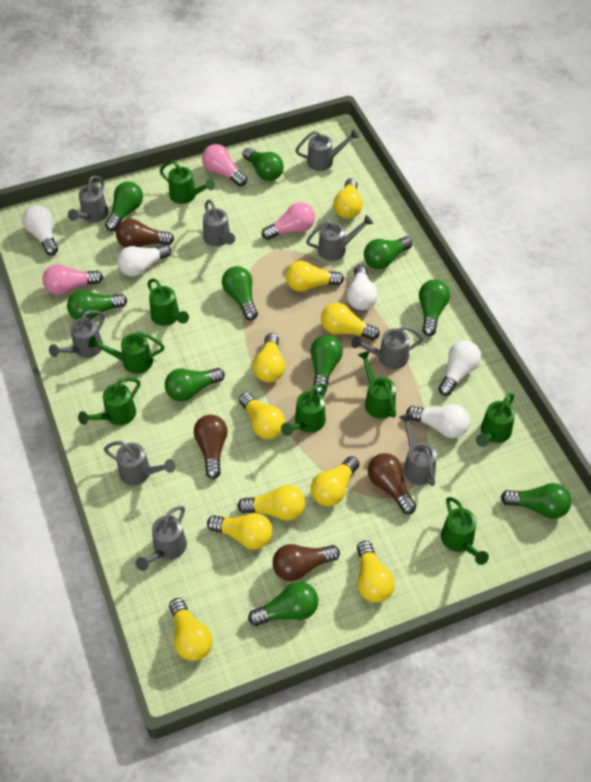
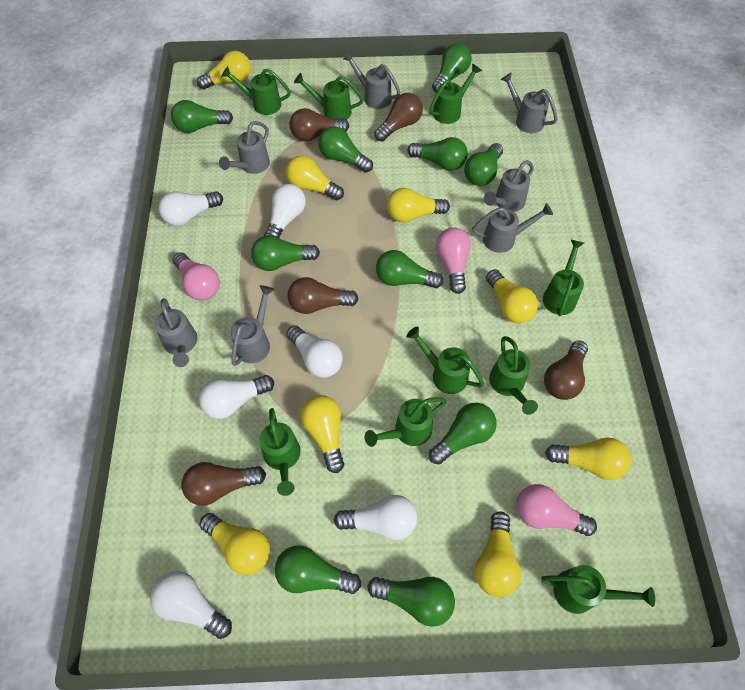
brown light bulb: [116,219,174,248] [194,415,228,479] [273,544,340,581] [368,453,416,514] = 4 -> [181,462,266,506] [287,277,359,314] [290,108,349,141] [374,93,423,142] [544,340,588,400] = 5
green watering can: [78,378,140,425] [88,332,165,374] [147,278,189,326] [160,160,215,204] [281,383,327,436] [358,351,396,419] [441,497,489,565] [476,393,515,447] = 8 -> [221,66,291,115] [259,408,301,496] [294,73,363,120] [364,397,446,447] [406,327,484,394] [429,64,482,124] [489,336,538,415] [541,565,655,614] [543,240,584,316] = 9
grey watering can: [49,310,105,358] [68,176,108,222] [104,441,175,485] [136,506,187,571] [203,200,235,247] [295,129,359,171] [306,215,373,261] [351,326,423,369] [399,413,437,486] = 9 -> [155,298,197,367] [219,121,270,174] [231,285,274,366] [343,51,401,109] [472,203,553,253] [484,160,534,212] [501,72,558,133] = 7
white light bulb: [22,205,58,255] [117,244,171,277] [347,265,378,310] [406,404,470,438] [438,341,481,396] = 5 -> [150,571,232,639] [158,191,223,226] [199,375,274,419] [264,184,306,238] [286,325,343,378] [334,495,417,540] = 6
yellow light bulb: [169,598,213,661] [207,513,272,549] [237,485,305,521] [239,392,285,439] [253,333,285,382] [285,261,344,292] [311,456,359,506] [321,303,380,340] [334,178,363,219] [357,541,395,603] = 10 -> [197,51,251,89] [199,513,270,575] [286,155,344,200] [300,395,344,473] [387,188,450,222] [475,511,521,597] [486,269,538,323] [545,438,631,480] = 8

